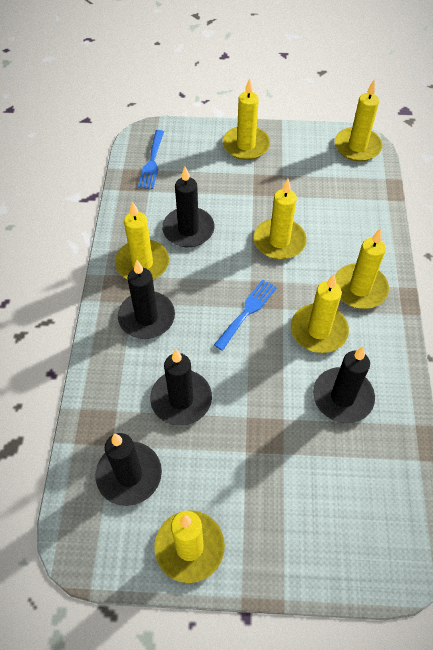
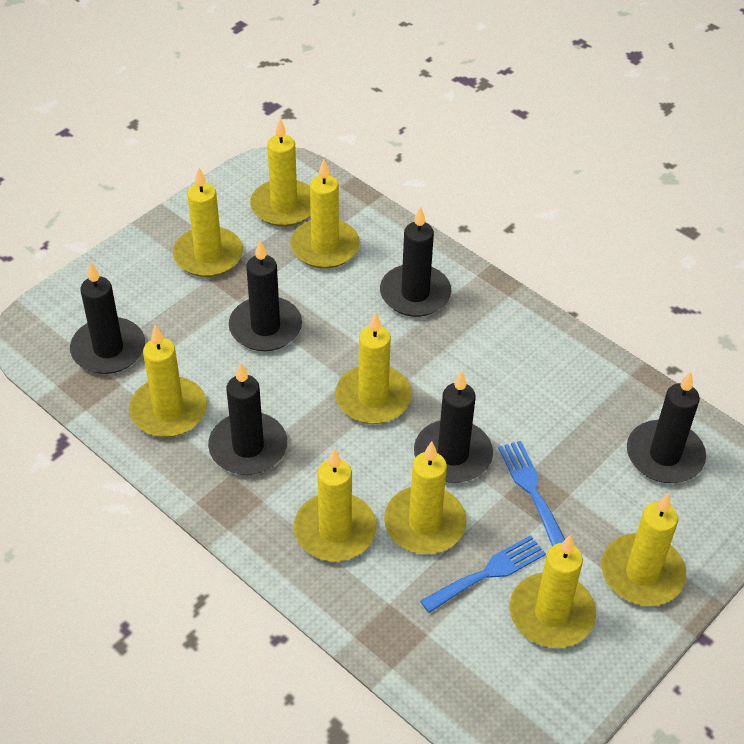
black candle: [95,433,162,506] [118,260,175,339] [150,349,212,426] [162,167,215,247] [313,347,375,423] = 5 -> [70,262,145,374] [208,362,287,475] [229,241,302,351] [380,206,451,317] [414,371,493,483] [627,371,706,483] = 6
yellow candle: [115,202,169,280] [154,510,225,583] [223,78,270,160] [254,179,307,260] [291,274,349,353] [335,80,383,162] [335,229,389,309] = 7 -> [129,325,207,437] [173,168,243,277] [250,118,311,227] [290,159,360,269] [294,448,376,561] [335,312,412,424] [384,441,467,554] [510,535,596,648] [602,493,686,606] = 9

